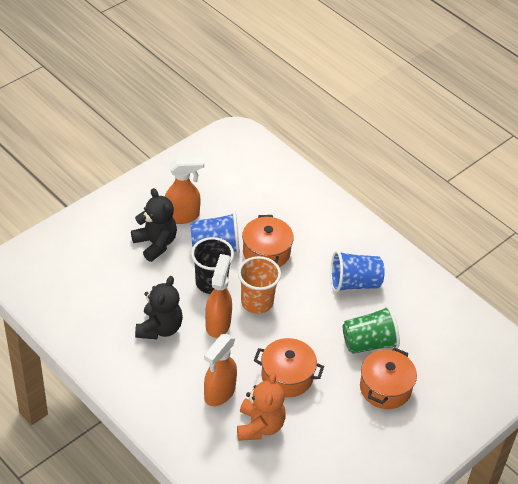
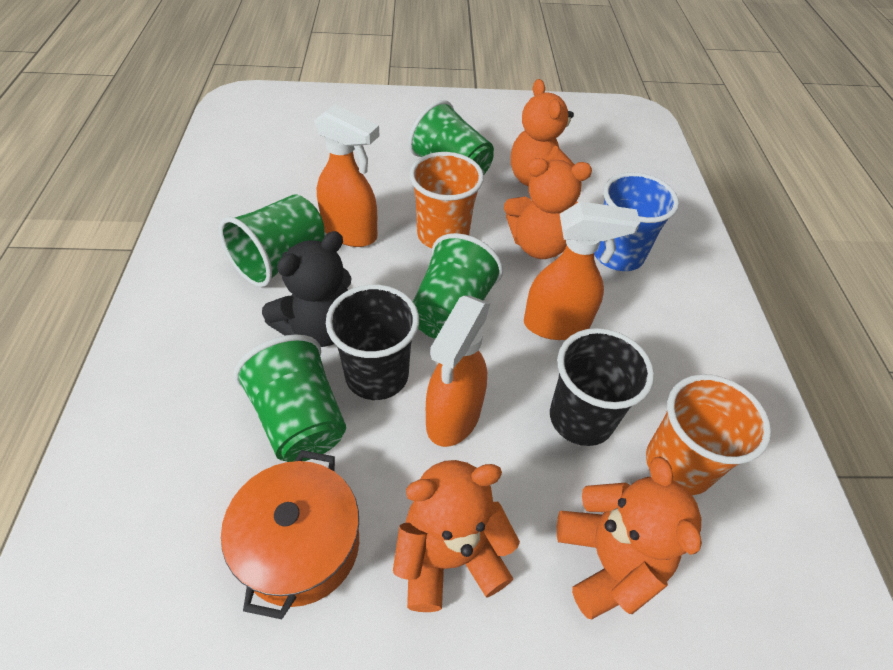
black cup: [191,237,234,294] = 1 -> [326,284,419,400] [550,328,654,446] = 2
black teddy bear: [131,188,177,262] [135,276,183,339] = 2 -> [262,231,351,347] = 1
blue cup: [191,212,240,253] [330,251,385,292] = 2 -> [594,172,679,271] = 1
green cup: [343,306,400,354] = 1 -> [219,194,325,287] [234,334,346,462] [408,100,494,175] [413,233,503,339] = 4
orange cup: [238,256,281,314] = 1 -> [409,152,484,249] [646,374,771,495] = 2
orange pot: [242,215,294,267] [254,338,324,397] [360,347,417,409] = 3 -> [221,450,359,619] = 1
orange teddy bear: [237,372,286,441] = 1 -> [393,460,520,612] [504,158,592,259] [511,79,575,186] [557,456,702,619] = 4

